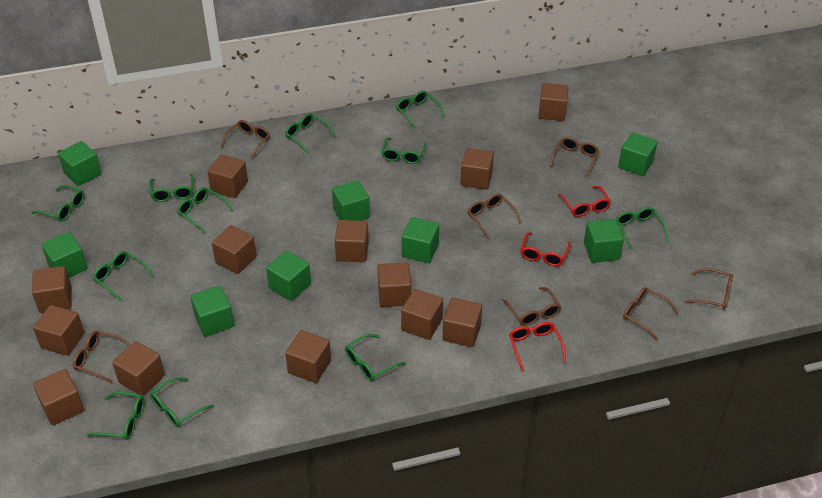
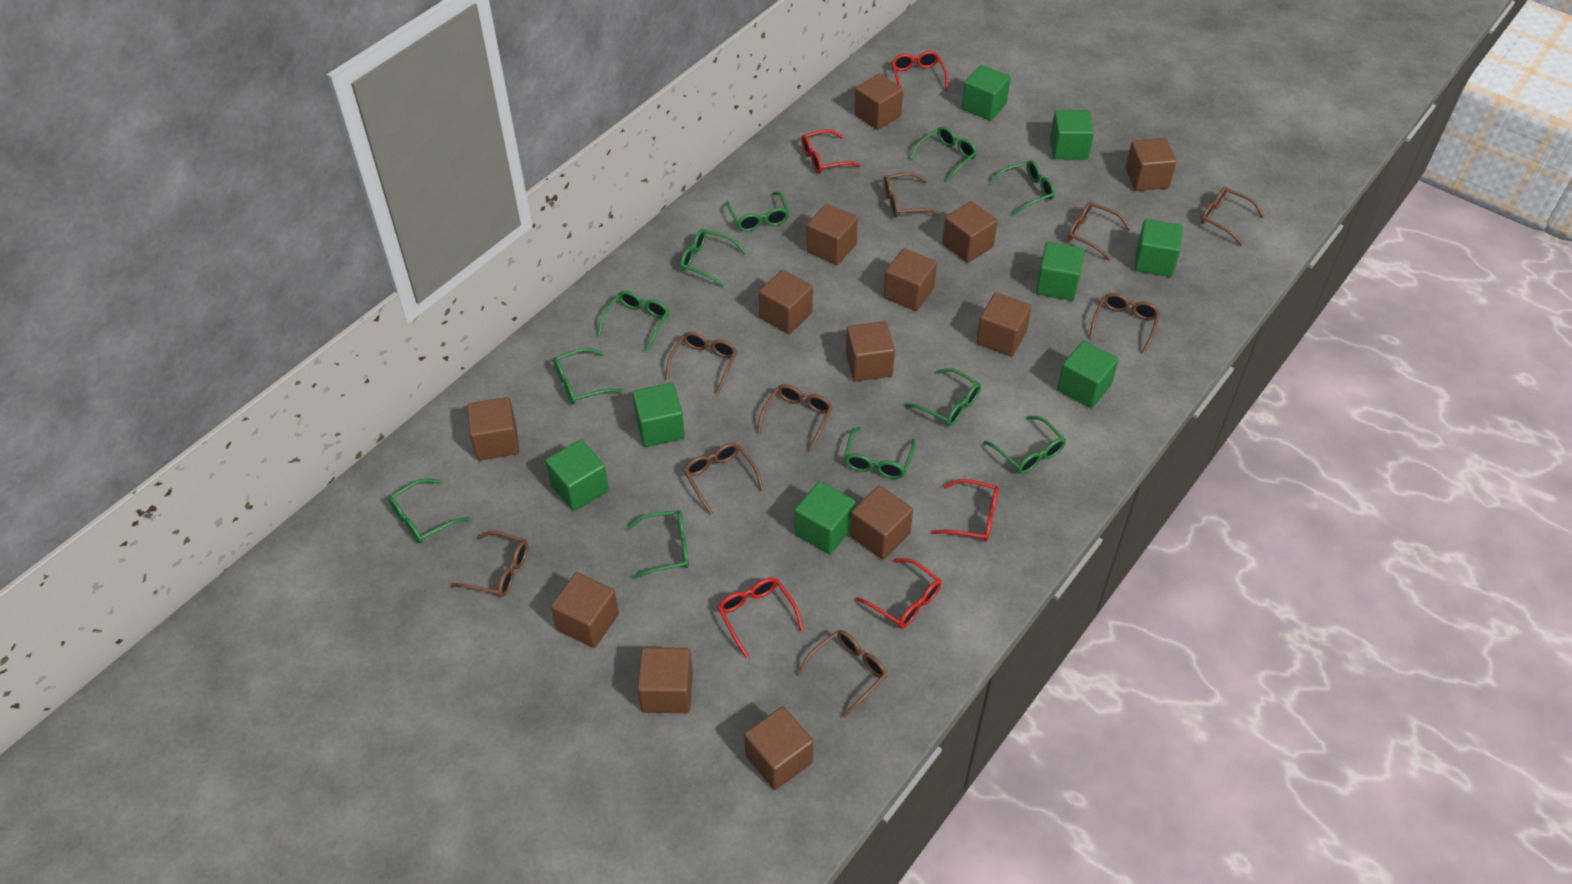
brown glasses: [73,331,131,383] [220,120,270,160] [468,194,521,238] [502,287,561,326] [550,137,599,177] [623,287,679,340] [685,268,733,310] = 7 -> [451,531,528,597] [665,332,737,394] [683,443,764,515] [757,384,833,451] [797,630,888,718] [883,173,940,217] [1068,202,1131,261] [1090,293,1160,354] [1201,187,1265,245] = 9
red glasses: [509,322,566,371] [521,232,571,266] [558,186,611,217] = 3 -> [718,577,804,658] [801,129,861,173] [856,558,941,628] [892,51,948,96] [931,479,999,542] = 5

